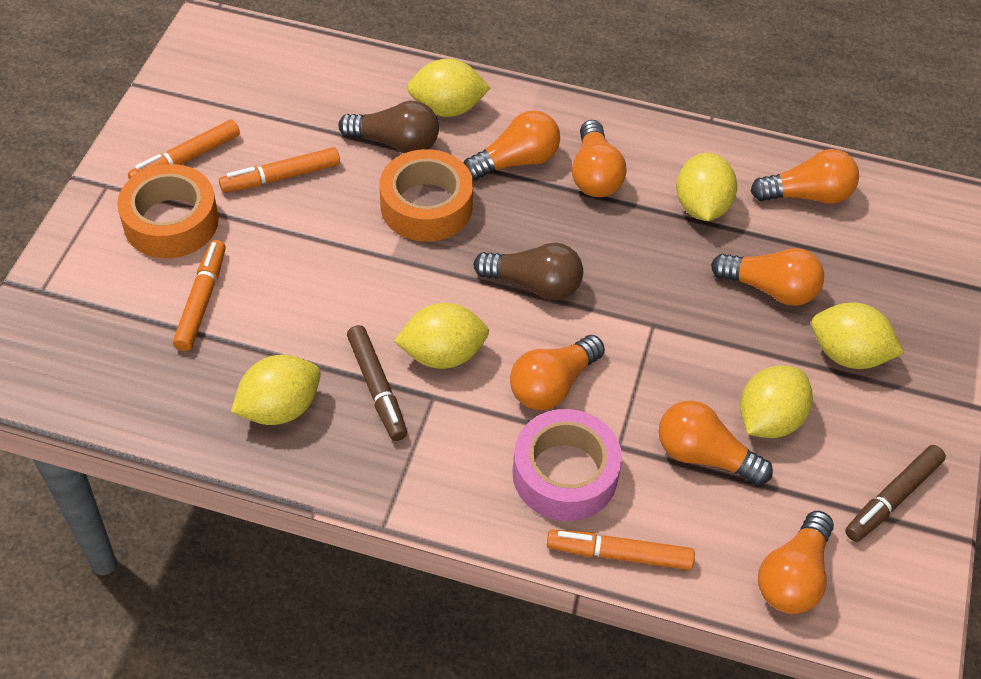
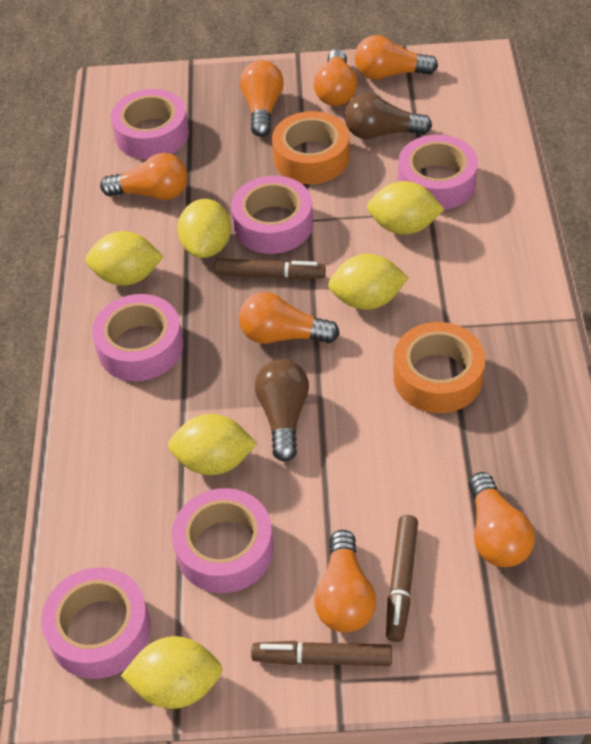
brown marker: [347,325,407,441] [845,445,946,542] = 2 -> [215,258,326,279] [251,641,392,666] [386,515,418,642] = 3
orange marker: [128,119,240,179] [173,240,226,351] [219,147,340,193] [547,530,695,570] = 4 -> none = 0
pink tape: [512,409,622,521] = 1 -> [41,567,151,679] [92,294,183,381] [111,89,189,160] [172,488,274,593] [231,176,313,254] [398,135,478,210] = 6

